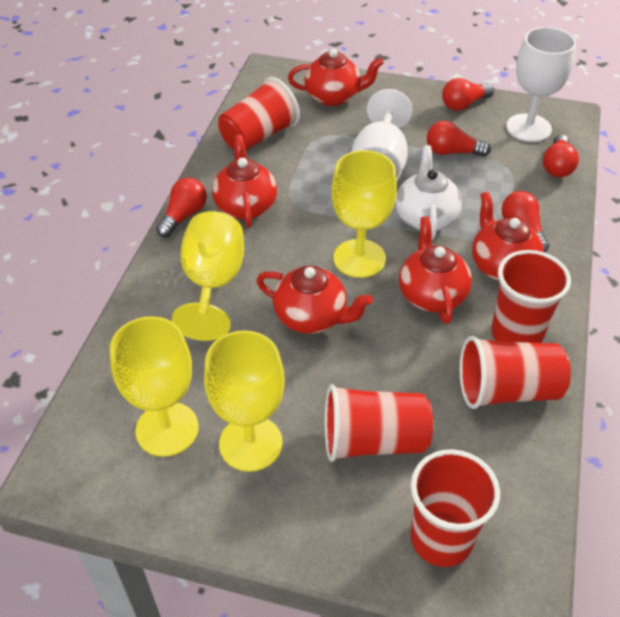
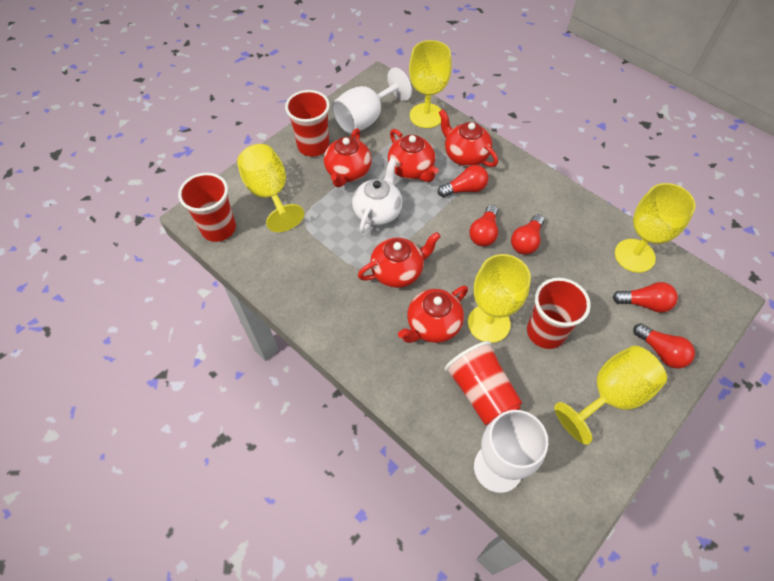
red cup: [218,77,300,150] [325,384,433,462] [410,449,500,567] [460,336,571,409] [491,250,571,343] = 5 -> [178,173,236,242] [285,90,330,157] [445,341,522,425] [527,278,591,349] = 4
yellow goblet: [110,316,199,457] [172,211,244,341] [204,331,285,472] [331,150,397,278] = 4 -> [237,144,304,232] [409,40,452,128] [468,254,531,343] [554,346,667,445] [615,183,696,273] = 5

